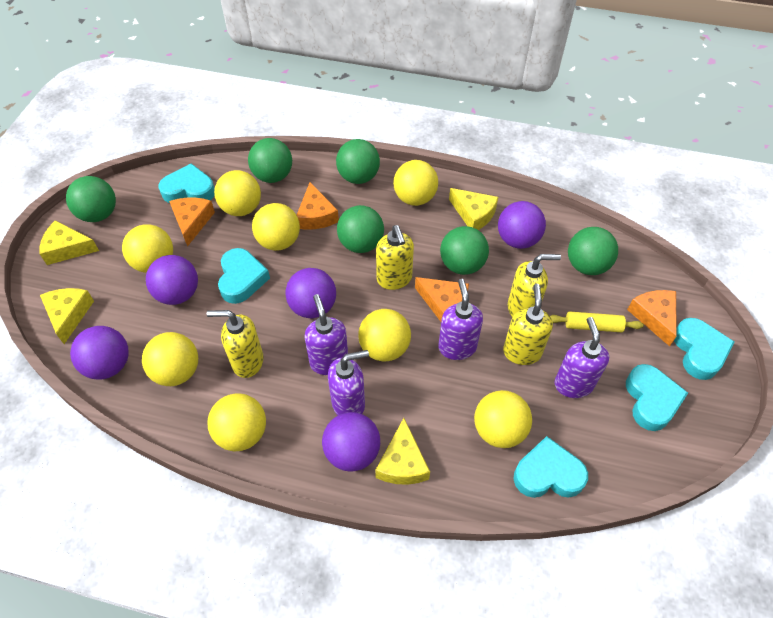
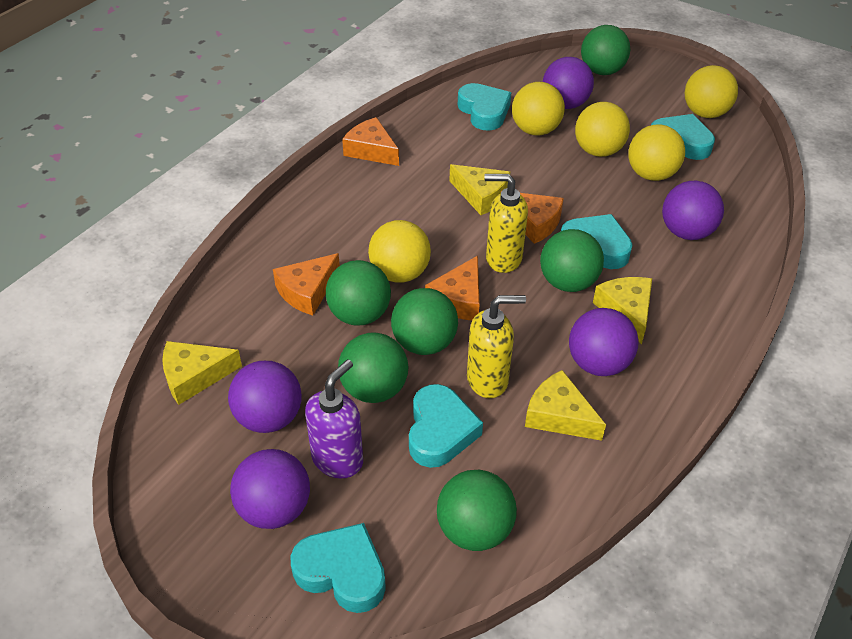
purple soap dispenser: [304,294,348,375] [328,350,369,415] [438,279,483,360] [555,317,609,398] = 4 -> [305,359,363,478] = 1
yellow ball: [122,225,173,273] [142,332,198,386] [207,393,266,451] [214,170,261,216] [252,203,300,251] [358,309,411,362] [393,160,438,206] [474,390,532,448] = 8 -> [368,220,431,283] [512,82,565,136] [575,102,630,157] [628,124,685,181] [685,65,738,118] = 5
yellow rolling pin: [550,311,644,332] = 1 -> none = 0
yellow soap dispenser: [207,310,264,378] [376,225,414,290] [503,284,553,365] [508,254,561,317] = 4 -> [467,295,526,398] [484,174,528,273] = 2

